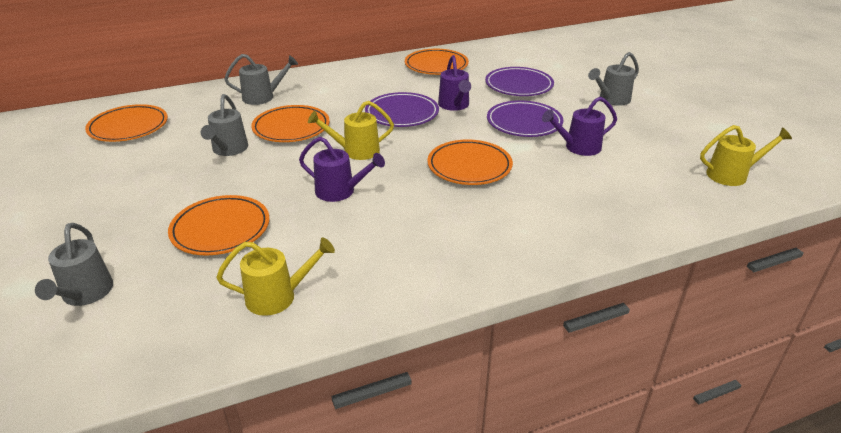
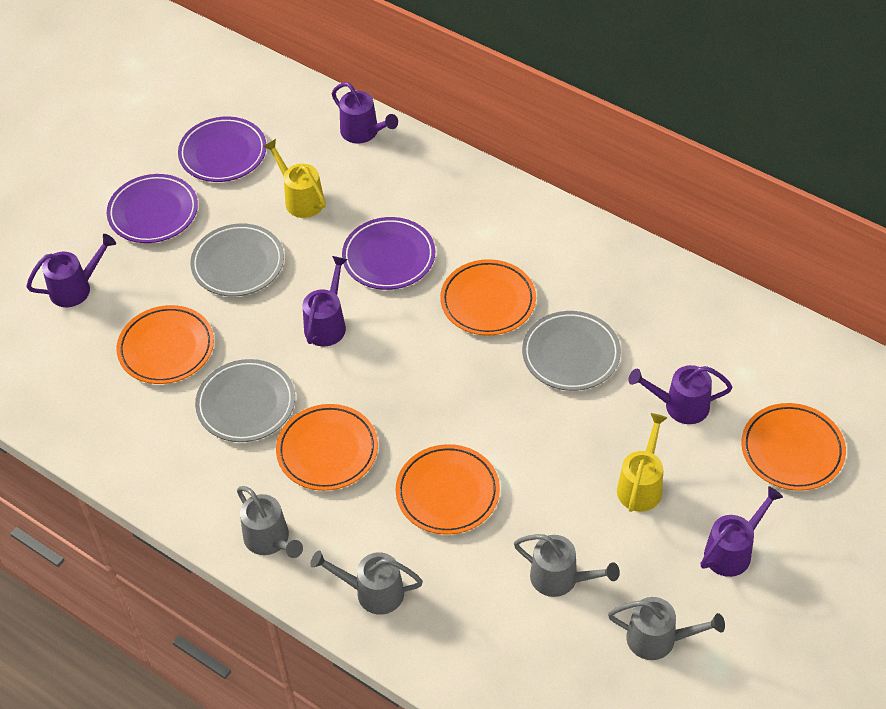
grey plate: none = 0 -> [190,223,284,297] [195,359,295,442] [522,311,621,391] = 3
purple watering can: [299,137,385,202] [438,55,471,111] [542,97,617,156] = 3 -> [26,234,116,307] [303,256,348,346] [332,82,398,143] [629,365,733,424] [700,486,783,577] = 5
yellow watering can: [216,238,335,316] [308,101,394,160] [700,125,792,186] = 3 -> [263,139,326,218] [617,413,668,512] = 2

